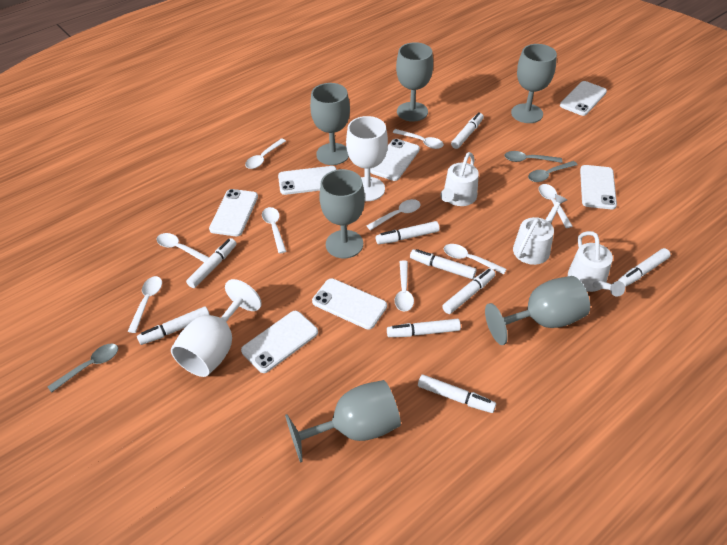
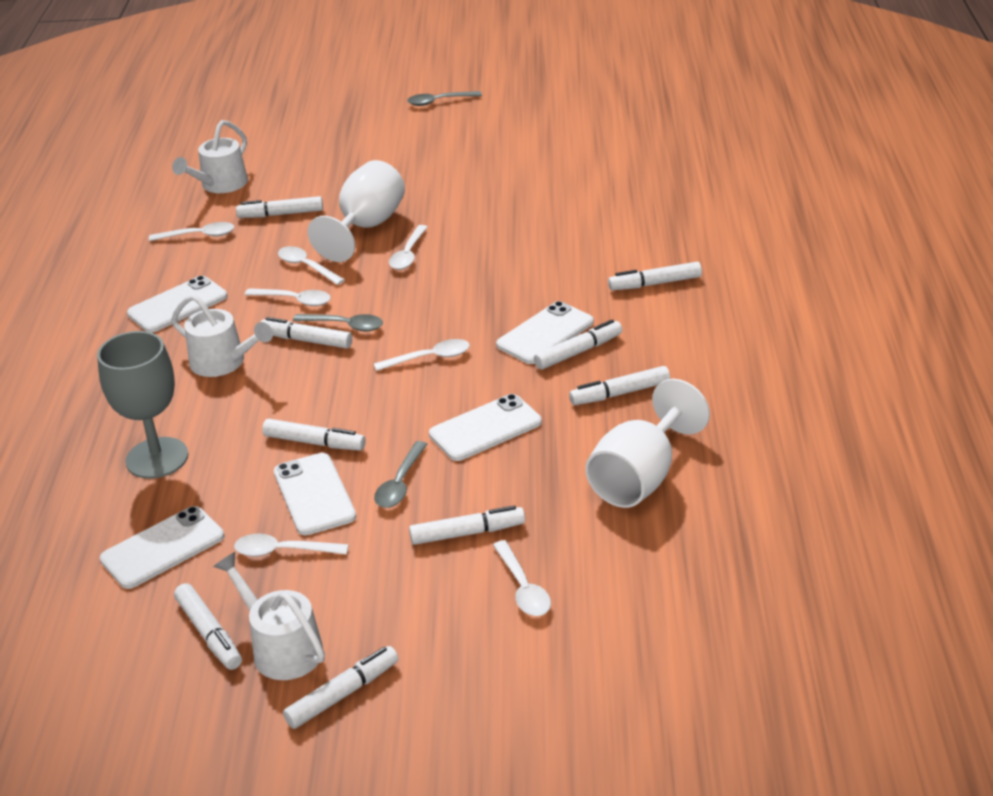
grey goblet: [285,380,401,463] [310,83,350,165] [319,169,365,258] [396,42,433,122] [485,276,590,345] [511,44,557,123] = 6 -> [97,331,188,479] = 1
white phone: [209,189,258,236] [241,311,318,373] [278,166,337,195] [312,278,387,329] [370,139,420,181] [560,81,607,116] [580,165,617,209] = 7 -> [100,506,224,589] [127,276,227,333] [274,453,356,535] [429,394,542,461] [496,301,594,364] = 5
white spoon: [127,276,162,333] [156,233,209,262] [245,138,286,169] [262,207,286,254] [367,199,420,230] [393,129,444,149] [395,260,414,312] [444,244,506,274] [539,184,573,228] = 9 -> [149,222,234,241] [234,534,349,557] [244,288,331,306] [278,246,345,285] [374,339,470,371] [389,225,428,270] [493,540,551,616] = 7

